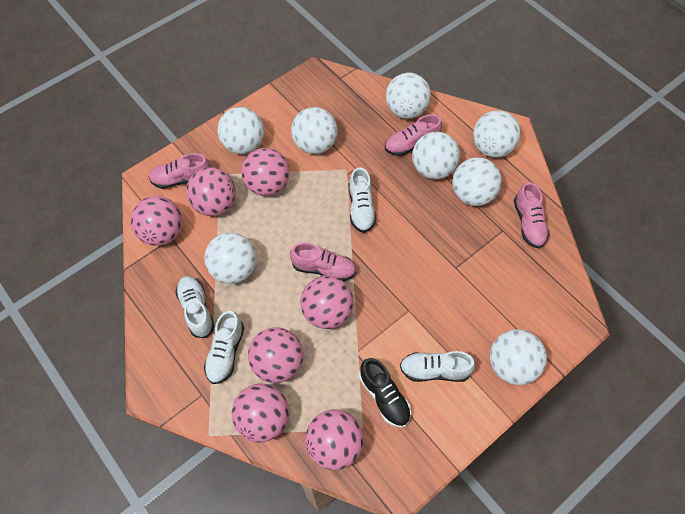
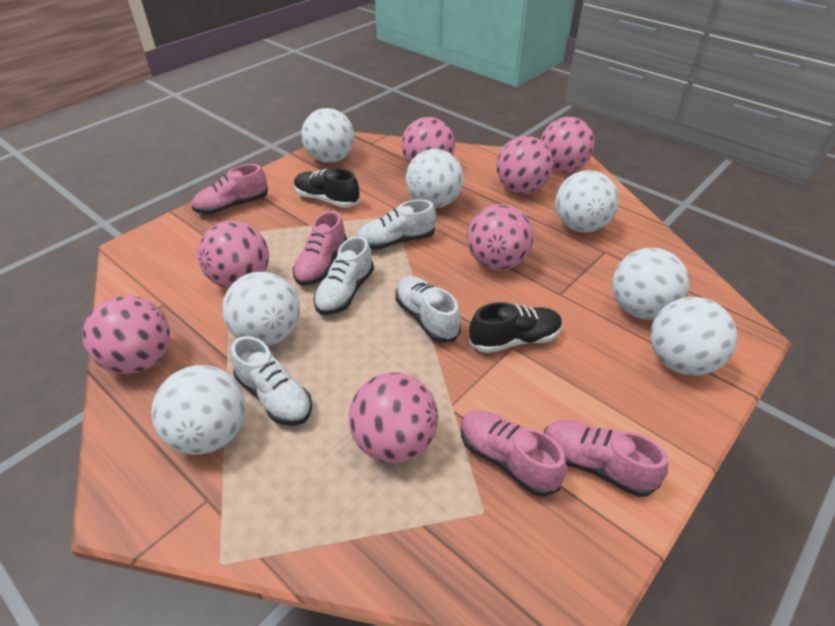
black shoe: [359,358,411,428] = 1 -> [294,168,360,208] [469,302,562,353] = 2
white ball: [204,233,256,284] [217,107,264,154] [291,107,338,154] [386,73,431,119] [412,132,460,179] [452,157,502,206] [473,110,521,158] [490,329,547,385] = 8 -> [151,365,246,455] [222,272,300,346] [301,108,354,163] [406,149,464,208] [555,170,619,232] [612,248,689,320] [650,297,737,376] = 7

